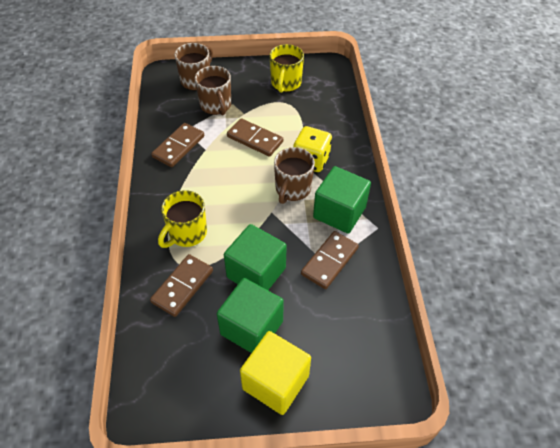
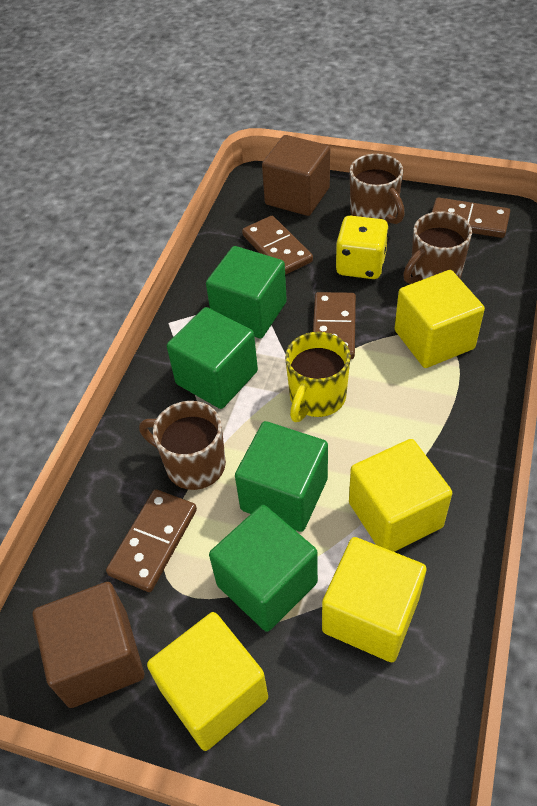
brown cube: none = 0 -> [33,582,144,708] [262,135,330,216] = 2
green cube: [217,278,284,353] [224,224,287,290] [313,166,371,234] = 3 -> [167,307,258,409] [206,246,287,338] [209,505,318,632] [235,421,328,532] = 4
yellow cube: [240,331,311,415] = 1 -> [147,612,268,751] [322,537,426,662] [349,439,452,552] [395,270,485,368] = 4
yellow mug: [158,190,207,248] [269,44,304,93] = 2 -> [285,332,351,422] = 1

